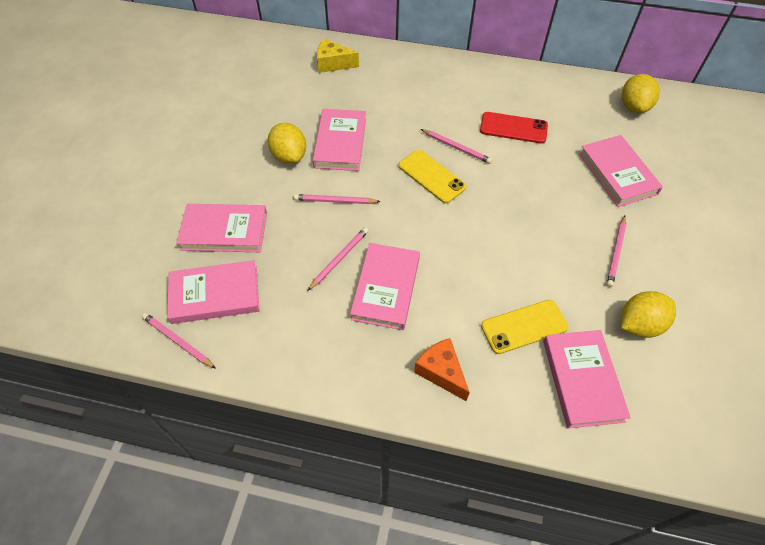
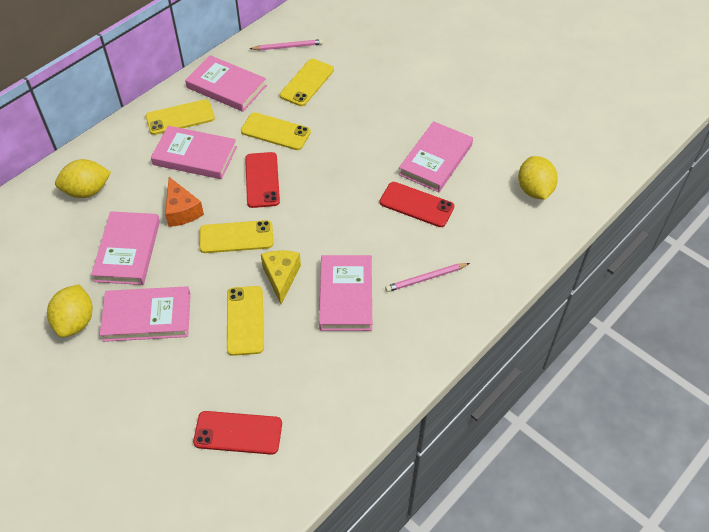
pink pencil: [142,313,216,369] [294,194,380,204] [307,227,368,291] [421,129,493,164] [607,216,626,287] = 5 -> [250,39,323,50] [385,263,470,292] = 2
red phone: [480,112,548,144] = 1 -> [193,411,282,455] [245,152,280,208] [380,182,454,227] = 3
yellow phone: [398,150,466,203] [481,300,568,354] = 2 -> [146,99,215,135] [199,220,273,253] [227,286,264,356] [241,112,311,150] [280,59,334,106] = 5

